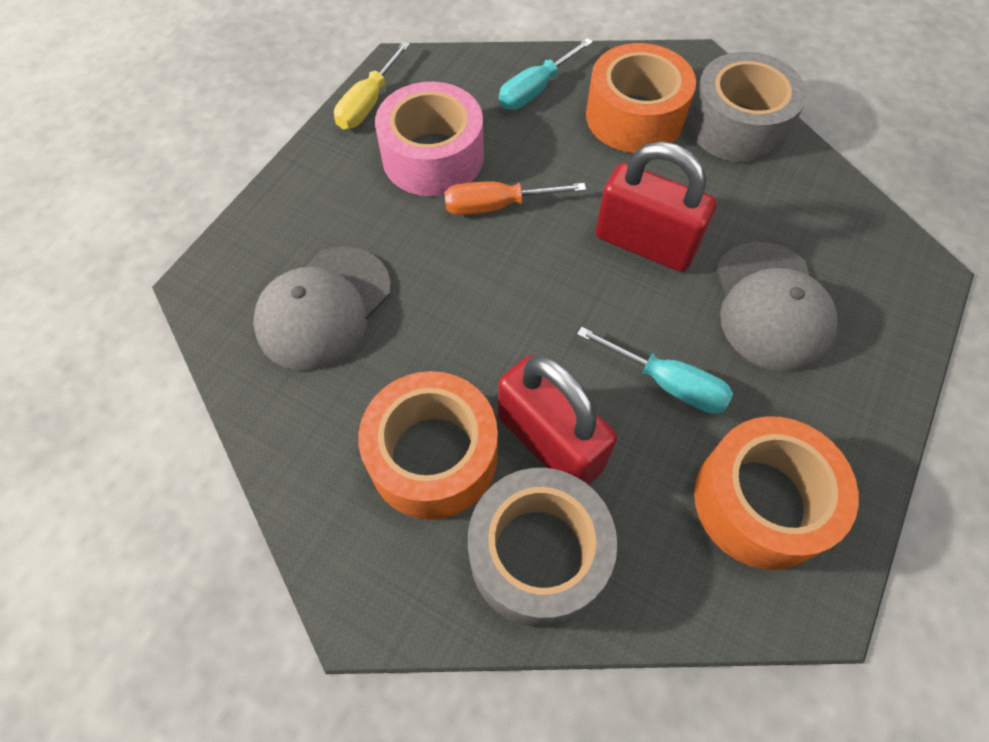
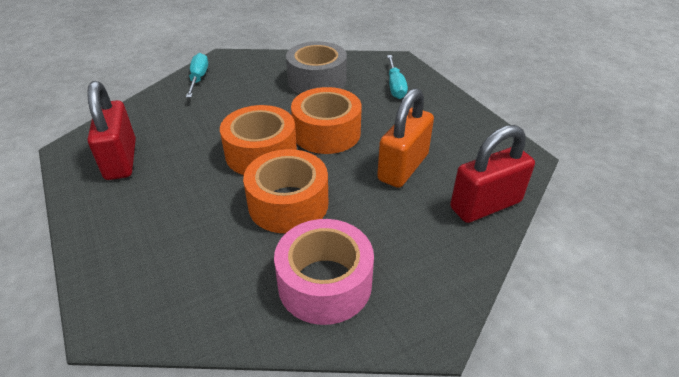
grey cap: [253,246,391,371] [716,242,837,372] = 2 -> none = 0
grey tape: [468,468,617,627] [688,52,807,163] = 2 -> [286,41,347,94] = 1
orange padlock: none = 0 -> [377,88,434,188] = 1
orange screwdriver: [444,182,586,215] = 1 -> none = 0
yellow screwdriver: [334,41,410,129] = 1 -> none = 0

